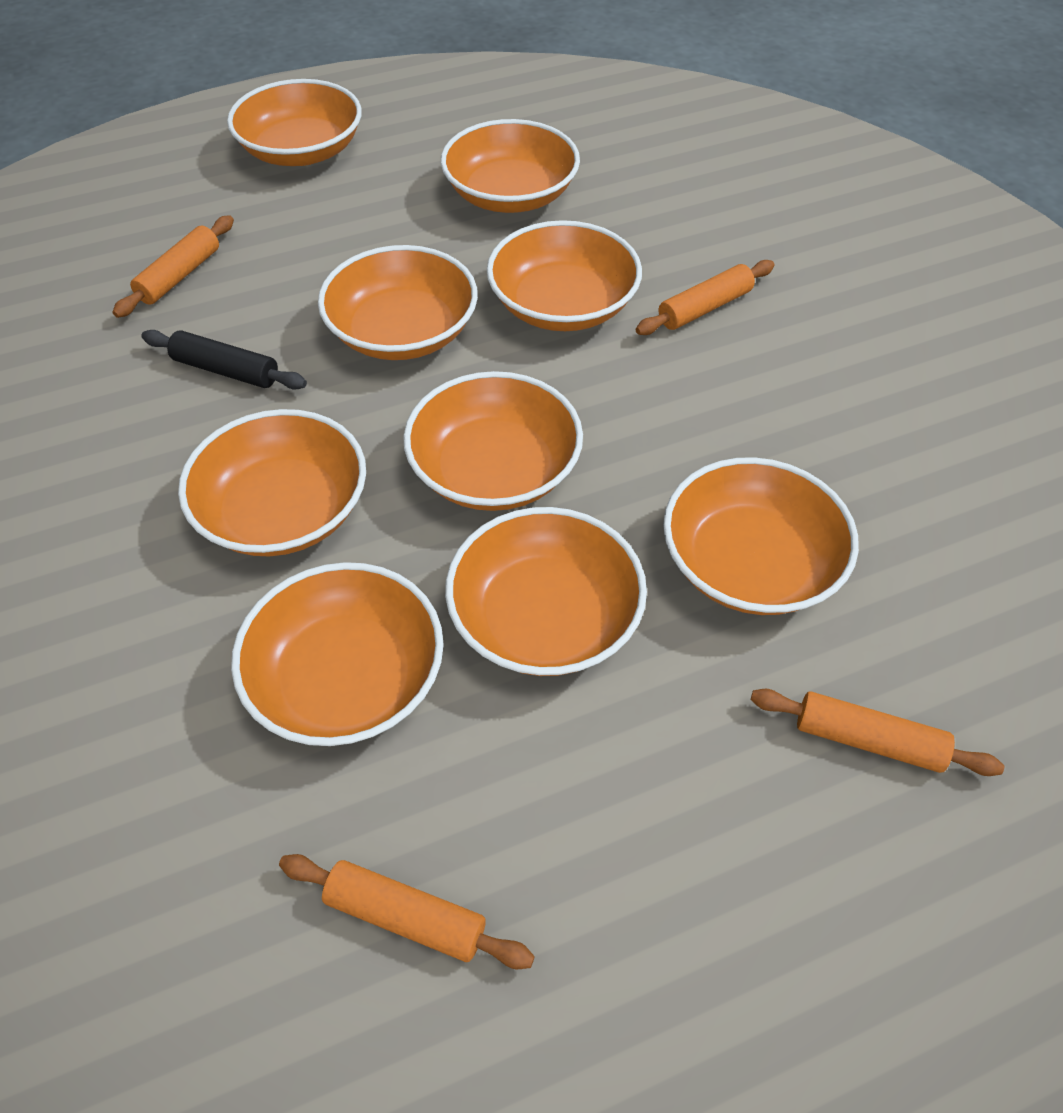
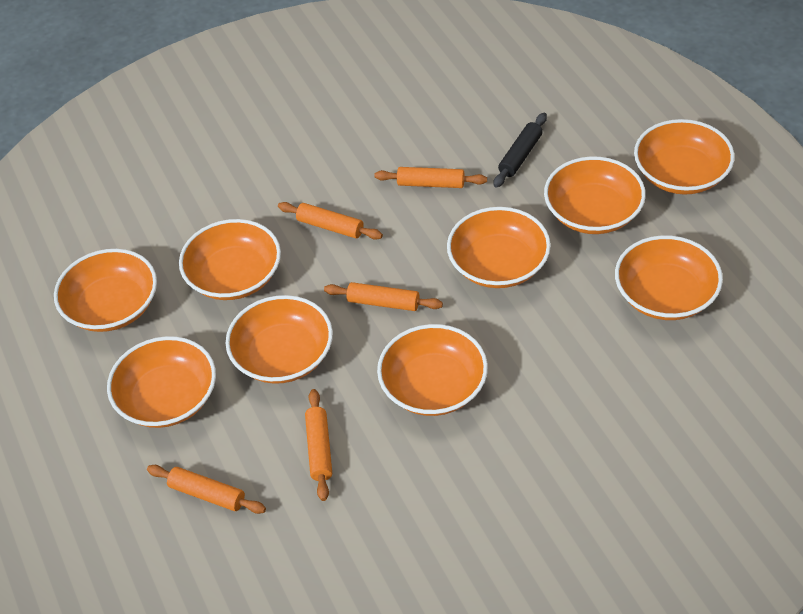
orange rolling pin: [113,215,234,318] [279,854,535,969] [636,260,775,335] [751,689,1004,776] = 4 -> [147,465,266,514] [278,202,383,240] [305,389,332,501] [324,282,443,311] [374,167,487,188] = 5

